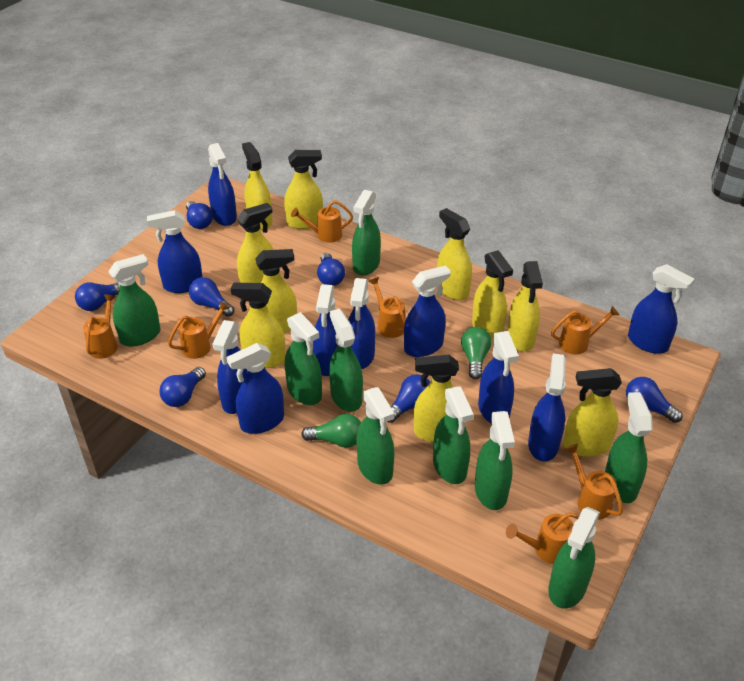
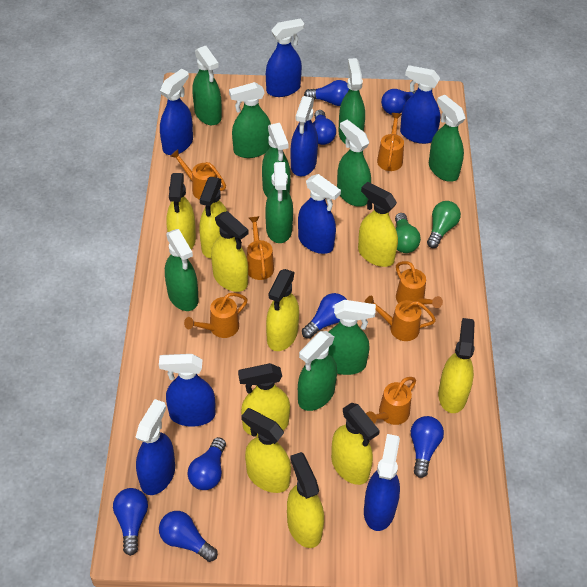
blue light bulb: [75,282,120,311] [159,367,206,407] [186,201,213,229] [189,277,235,317] [317,253,345,286] [387,374,430,423] [626,377,683,423] = 7 -> [113,488,148,556] [159,511,218,562] [188,437,226,490] [302,293,347,339] [304,80,349,106] [313,110,336,145] [381,89,417,115] [411,416,444,478] = 8
blue spray bottle: [147,210,202,293] [208,143,237,226] [212,320,247,414] [227,343,284,434] [313,284,338,376] [348,278,375,369] [404,265,451,357] [478,331,519,424] [528,353,566,462] [628,264,694,354] = 10 -> [135,399,175,495] [159,354,215,427] [160,69,193,155] [266,19,304,97] [291,96,318,176] [298,174,341,254] [364,434,400,531] [400,65,441,144] = 8
green spray bottle: [108,254,161,346] [285,312,322,405] [329,309,363,412] [352,190,381,276] [356,387,394,485] [433,387,474,484] [475,411,515,510] [548,507,600,609] [605,392,653,503] = 9 -> [165,229,199,311] [192,46,222,125] [229,82,271,158] [262,123,291,198] [265,162,293,243] [298,331,337,411] [328,300,376,375] [337,120,371,207] [338,58,365,144] [429,95,466,182] = 10

